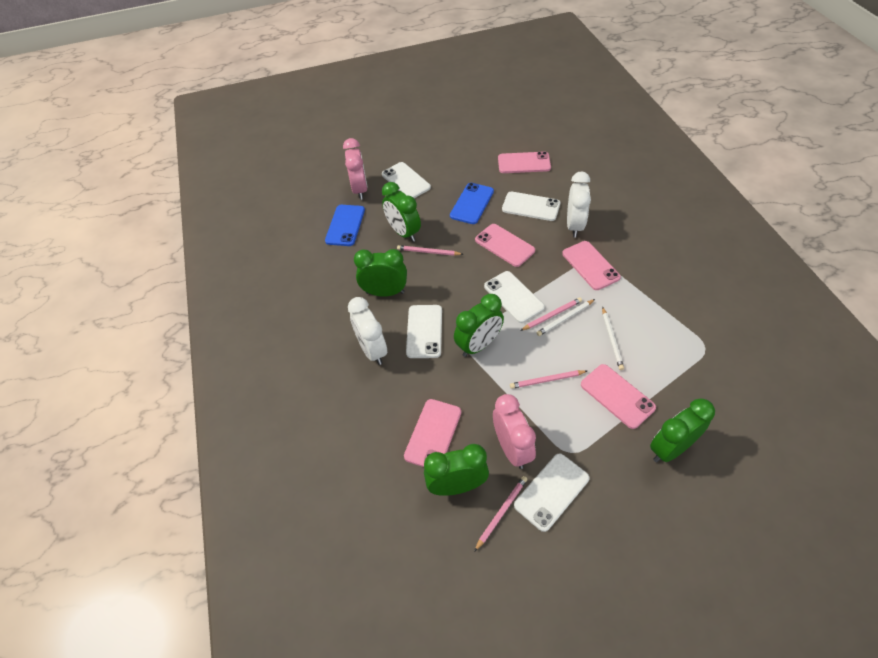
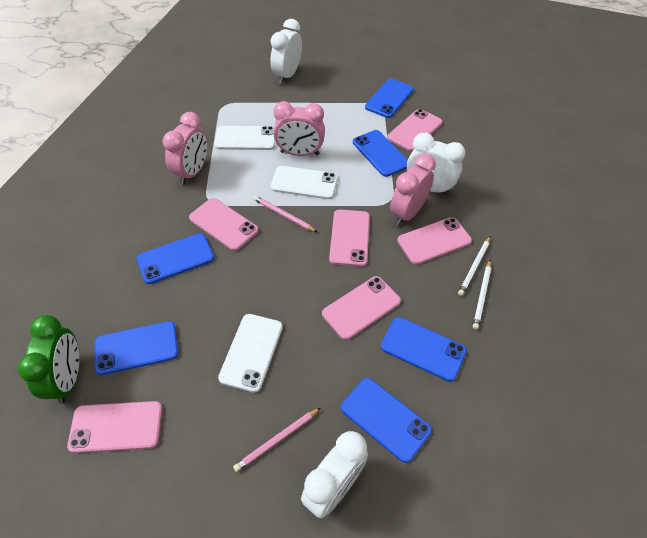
blue phone: [325,205,365,246] [450,183,494,224] = 2 -> [94,321,179,375] [136,233,214,284] [341,378,432,463] [353,130,408,177] [365,79,414,118] [381,317,467,382] = 6
green clock: [354,249,407,297] [382,182,421,242] [424,444,489,496] [454,294,504,357] [650,398,715,462] = 5 -> [17,315,79,404] = 1
pink clock: [343,138,368,200] [493,394,536,469] = 2 -> [162,112,208,185] [273,101,325,156] [390,154,436,226] = 3
pink pencil: [397,245,463,256] [474,476,528,552] [510,370,587,389] [520,297,582,331] = 4 -> [233,408,320,472] [253,196,317,232] = 2
pink phone: [404,399,461,467] [475,224,535,267] [498,152,551,173] [562,241,621,290] [581,364,656,429] = 5 -> [67,401,162,453] [189,198,259,251] [322,276,401,340] [329,210,370,267] [387,109,442,151] [397,217,472,265] = 6
white clock: [348,297,387,365] [567,172,591,238] = 2 -> [270,19,302,84] [301,431,368,518] [407,133,466,195] = 3
white phone: [382,162,431,198] [406,305,442,358] [484,271,545,323] [502,192,560,221] [514,454,589,532] = 5 -> [215,126,275,150] [218,314,283,393] [271,166,338,199] = 3

